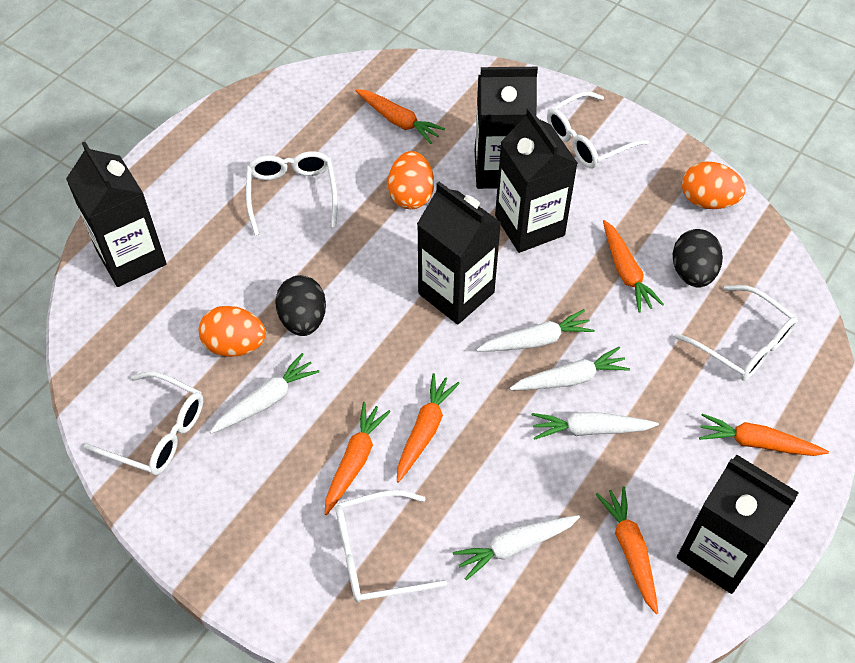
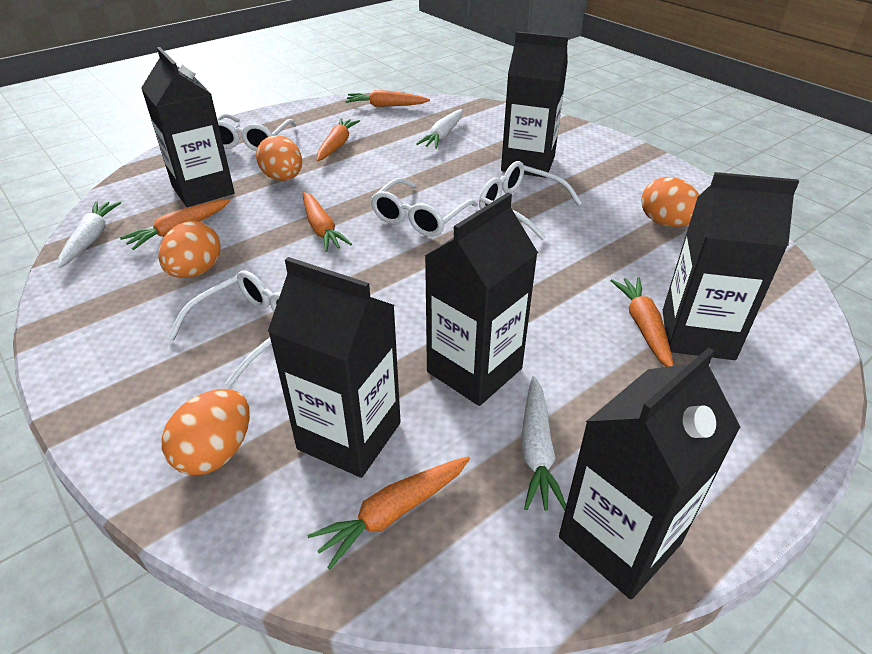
black carton: [66,142,167,287] [417,182,501,325] [475,67,538,189] [495,107,578,253] [677,455,799,594] = 5 -> [141,47,235,207] [268,257,401,478] [425,193,538,406] [501,31,568,178] [559,347,741,600] [663,172,799,360] = 6
black egg: [275,275,326,336] [672,229,723,287] = 2 -> none = 0
orange egg: [199,306,266,357] [388,151,434,209] [682,162,746,209] = 3 -> [158,221,221,278] [161,389,250,475] [256,135,302,181] [641,177,699,227] = 4
white carrot: [210,353,319,434] [453,515,580,580] [476,309,594,351] [510,347,630,390] [532,412,659,440] = 5 -> [58,201,121,268] [416,109,462,149] [521,376,566,511] = 3
white glasses: [84,371,203,475] [246,151,338,236] [336,490,447,602] [547,91,650,168] [675,285,798,381] = 5 -> [168,270,281,387] [217,114,297,151] [371,178,478,237] [479,161,582,240] = 4

